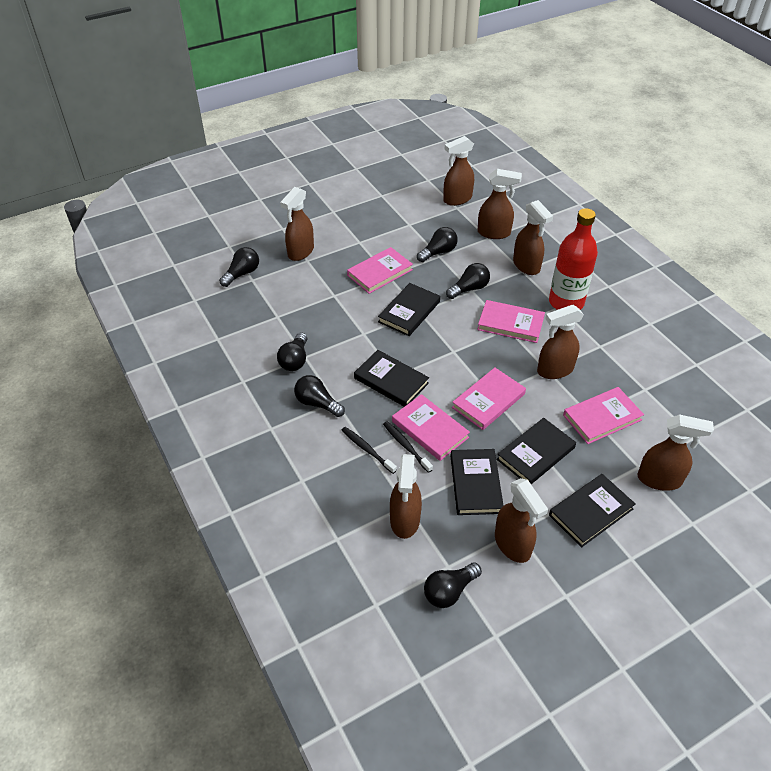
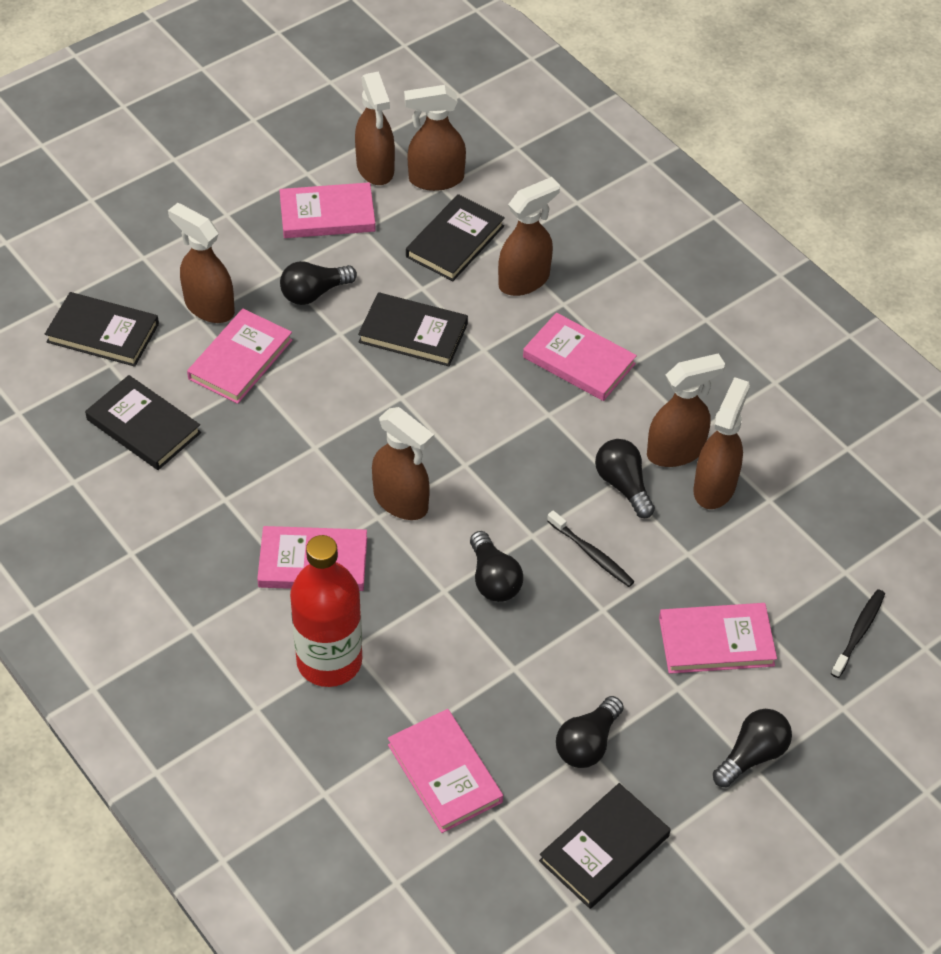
black light bulb: [219,247,259,287] [277,332,307,371] [294,375,345,417] [417,227,458,262] [424,562,482,608] [446,263,490,299] = 6 -> [280,261,357,305] [470,531,523,602] [556,696,623,768] [595,439,655,518] [713,709,792,788] = 5
brown spray bottle: [280,187,314,261] [390,454,422,539] [443,136,474,206] [478,169,522,239] [495,478,548,563] [513,200,553,275] [537,305,584,379] [637,414,714,491] = 8 -> [168,203,235,323] [355,71,395,185] [372,407,434,520] [404,85,466,191] [498,177,560,296] [647,353,725,467] [693,377,750,509] = 7
pink book: [347,247,413,294] [392,394,470,461] [452,368,526,430] [477,300,545,343] [563,387,644,444] = 5 -> [187,309,292,404] [257,526,367,591] [279,182,376,238] [388,709,503,833] [523,313,637,401] [659,603,777,674] = 6

